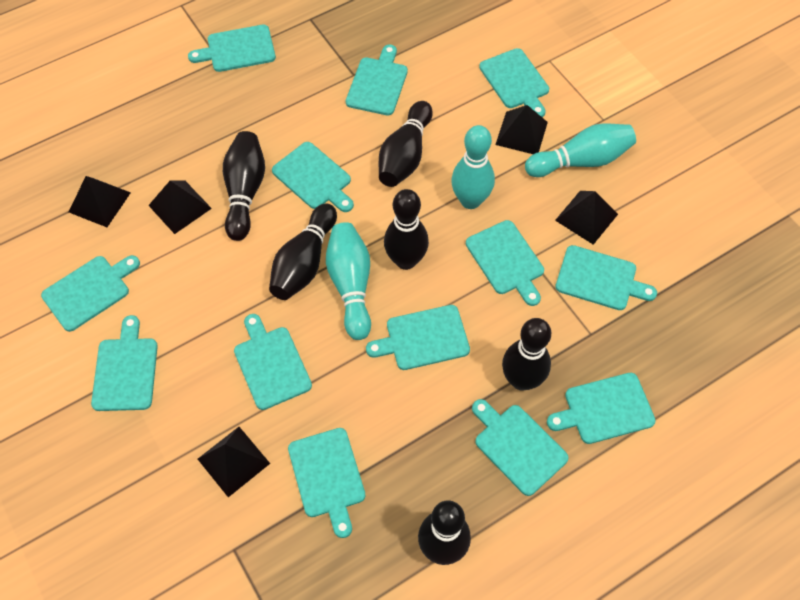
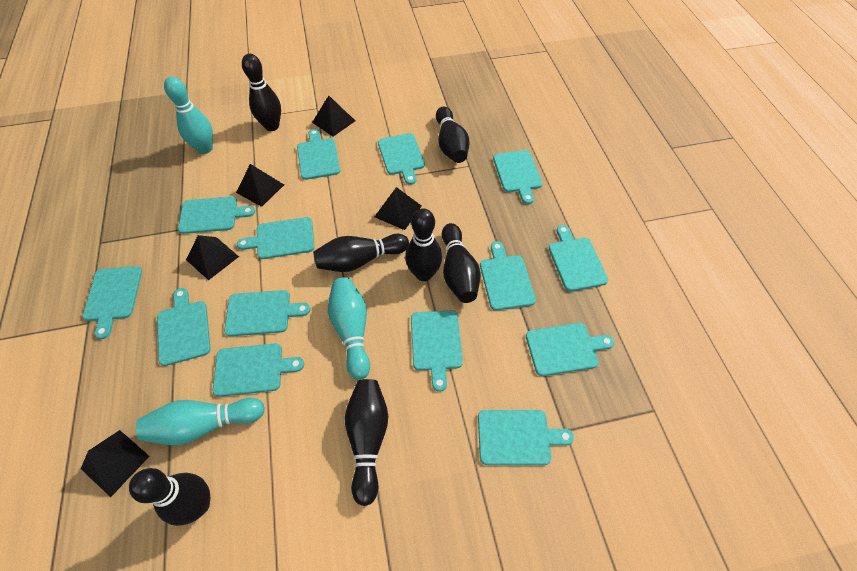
black bowling pin: [223,131,265,241] [269,203,337,300] [379,101,433,187] [384,189,429,270] [418,500,471,565] [502,318,551,391] = 6 -> [129,468,210,526] [242,54,281,131] [313,234,409,272] [345,379,388,506] [405,208,442,281] [436,106,469,163] [442,223,480,303] = 7
turquoise cutting board: [41,255,140,332] [91,315,158,411] [188,25,276,72] [234,314,312,410] [272,142,354,212] [288,428,365,538] [346,45,408,116] [366,305,470,370] [466,220,544,306] [472,399,569,496] [479,48,549,117] [547,373,656,444] [555,245,657,310] = 13 -> [83,266,142,339] [157,288,211,366] [178,196,255,234] [213,343,304,397] [224,290,310,336] [237,217,315,259] [297,129,340,180] [378,133,425,185] [411,310,463,392] [478,410,574,465] [480,241,536,311] [493,150,543,204] [526,323,614,376] [549,225,608,291] = 14

